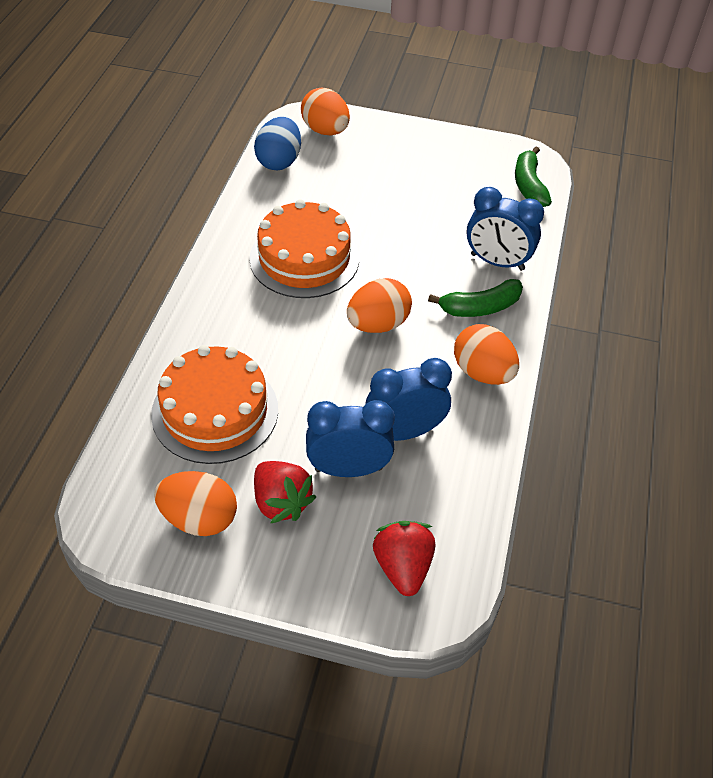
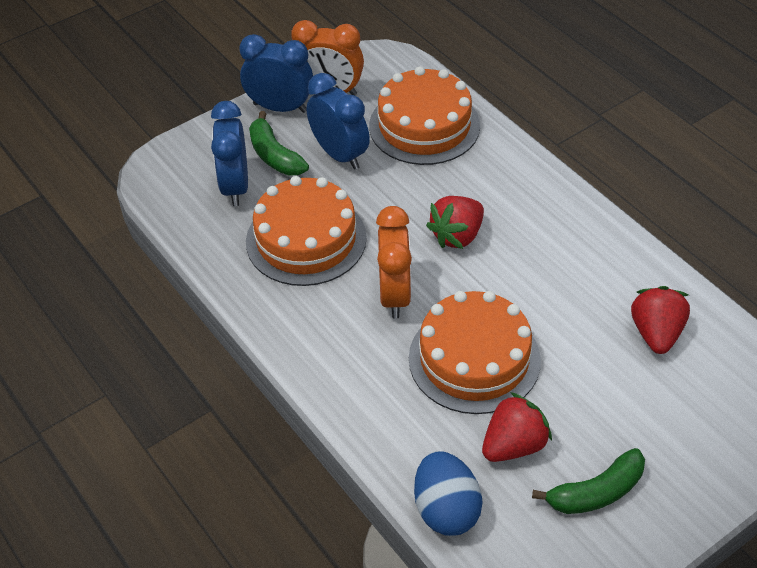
orange cake: [151,345,278,464] [249,199,359,298] = 2 -> [246,176,367,286] [369,66,480,165] [409,291,541,414] = 3
orange clock: none = 0 -> [291,20,364,95] [376,206,412,319] = 2
orange egg: [154,471,237,536] [301,87,350,135] [347,278,412,333] [454,324,519,385] = 4 -> none = 0
red strawberry: [254,461,316,524] [373,521,435,596] = 2 -> [426,196,484,249] [482,392,552,462] [631,286,690,354] = 3

